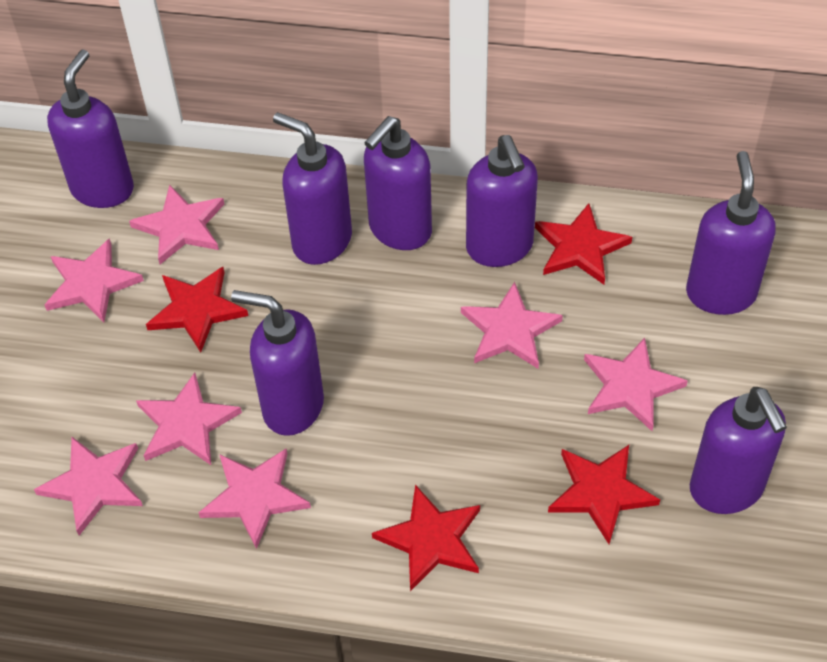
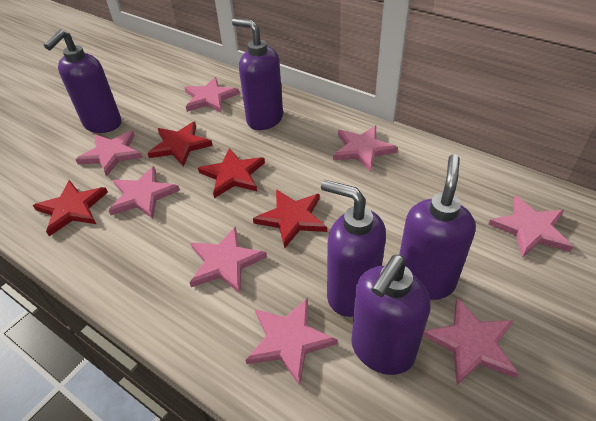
pink star: [34,437,143,535] [45,238,144,322] [129,185,224,264] [136,373,242,465] [198,449,311,549] [461,282,563,369] [584,338,688,431] = 7 -> [75,131,143,177] [108,166,180,219] [184,77,239,113] [189,226,267,293] [245,298,338,386] [333,126,398,172] [423,297,519,385] [488,195,573,258] = 8
purple soap dispenser: [47,49,134,208] [231,290,324,436] [273,112,352,265] [364,116,432,250] [466,135,538,267] [686,151,776,315] [690,387,787,514] = 7 -> [44,29,121,133] [232,18,283,130] [321,180,386,317] [351,255,430,375] [399,154,476,300] = 5

